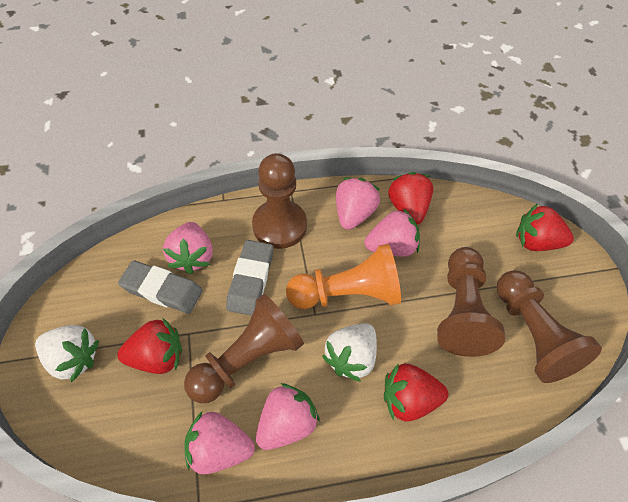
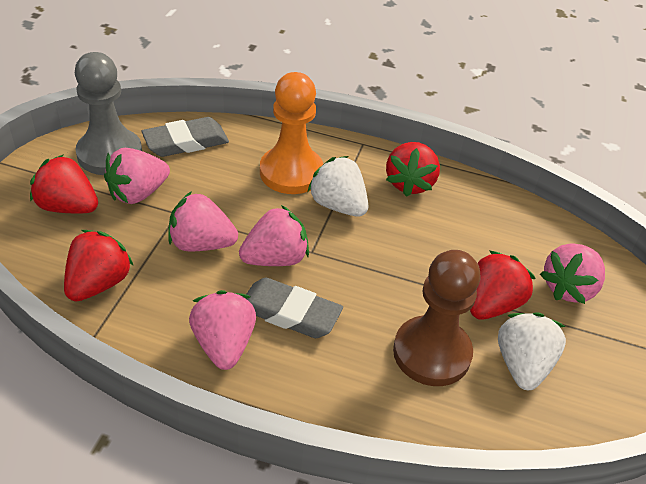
brown pawn: [184,294,304,403] [252,153,307,249] [437,247,505,357] [497,270,602,383] = 4 -> [393,250,481,386] = 1
grey pawn: none = 0 -> [75,52,142,175] = 1

